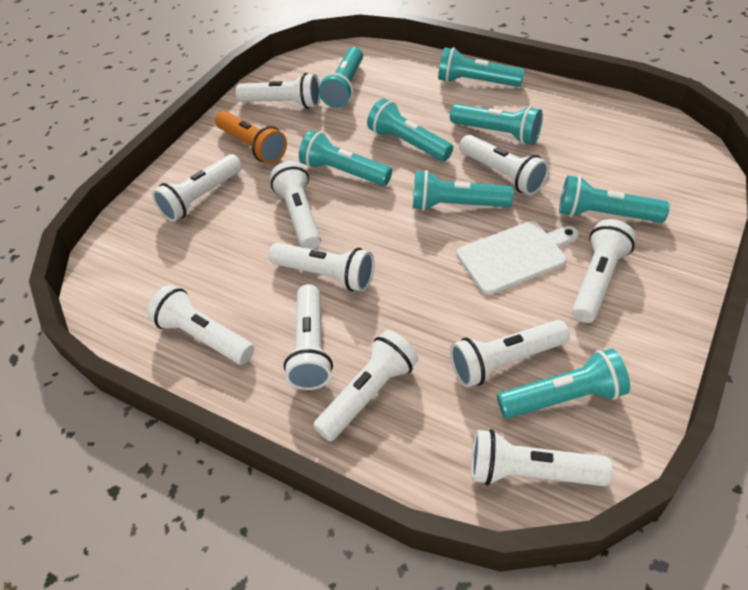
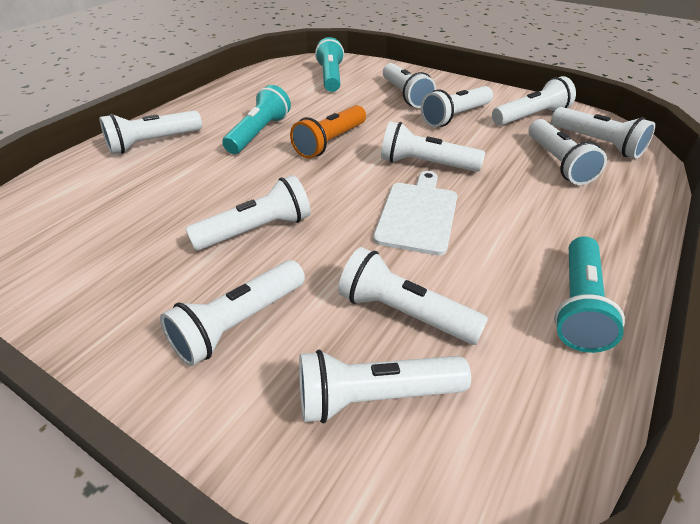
turquoise flashlight: [299,130,392,186] [319,47,363,108] [367,99,453,161] [413,170,513,211] [438,47,525,87] [450,104,543,145] [497,348,630,418] [559,175,670,223] = 8 -> [222,85,291,154] [315,37,344,92] [554,236,625,353] = 3

